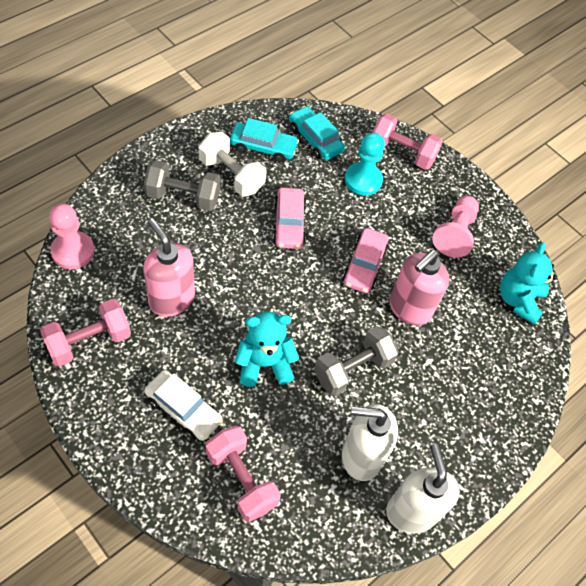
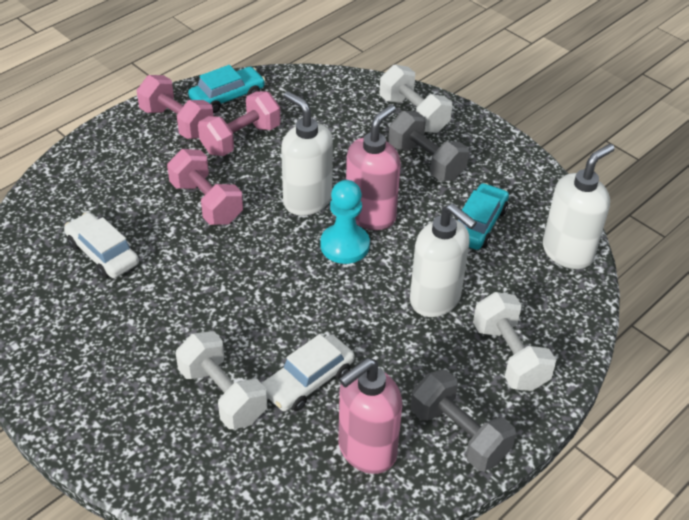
pink car: [273,187,306,249] [343,228,389,293] = 2 -> none = 0
pink pawn: [49,204,94,269] [432,196,479,258] = 2 -> none = 0
turquoise teddy bear: [235,312,299,387] [500,242,557,325] = 2 -> none = 0
white car: [145,370,223,441] = 1 -> [64,212,139,278] [262,334,354,411] = 2
white dumbbell: [199,132,266,197] = 1 -> [175,331,267,429] [379,65,452,133] [473,292,556,391] = 3
white soap dispenser: [342,404,398,481] [386,444,460,533] = 2 -> [281,91,333,215] [410,204,477,317] [543,144,615,269] = 3

